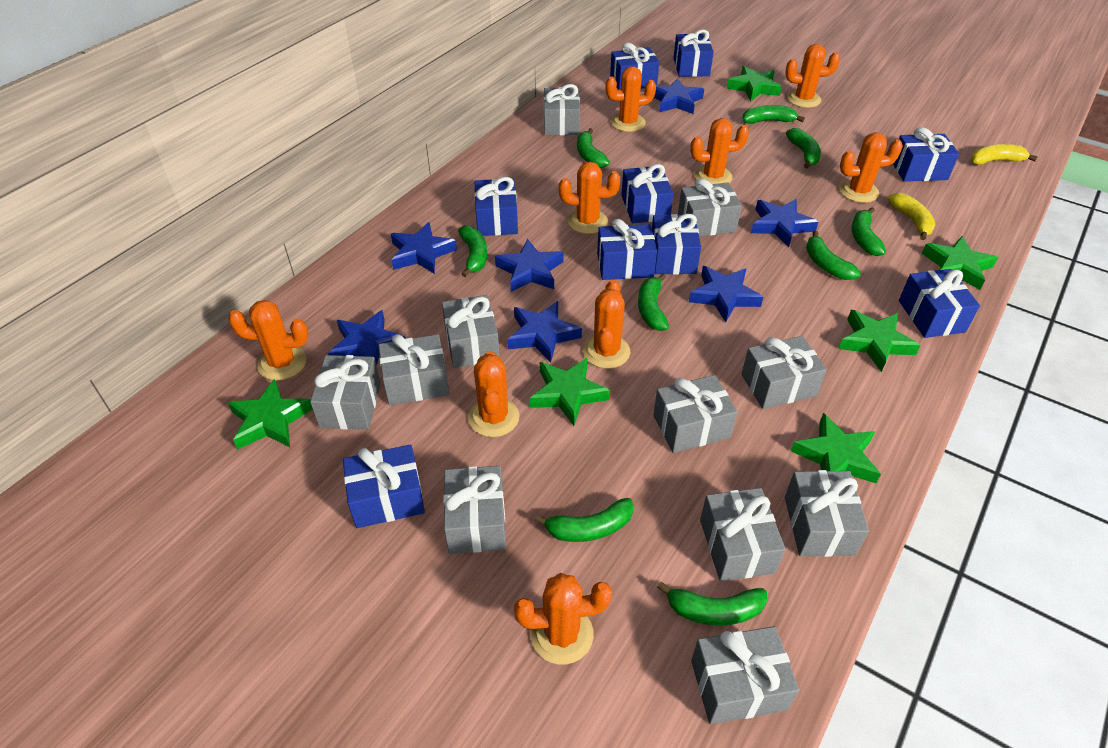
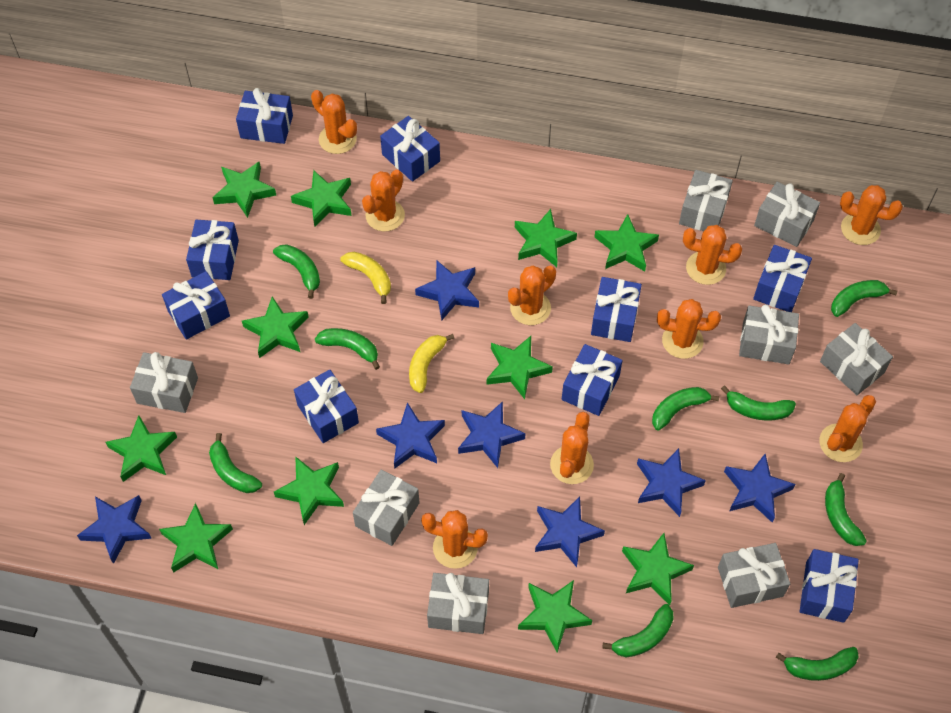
green star: [228,379,313,450] [530,357,610,426] [727,66,782,101] [791,413,881,483] [839,310,921,372] [922,236,998,290] = 6 -> [105,416,177,482] [159,503,233,572] [212,161,276,218] [242,296,309,358] [274,456,344,525] [291,170,352,227] [487,336,553,399] [515,209,577,267] [518,580,592,653] [594,214,659,272] [622,533,694,605] = 11
grey gift: [310,355,381,430] [378,334,449,405] [442,295,500,368] [443,466,506,554] [544,84,580,135] [653,375,738,453] [678,178,742,237] [691,626,799,724] [700,488,786,581] [741,336,827,409] [785,470,869,557] = 11 -> [130,352,198,413] [353,469,420,546] [427,573,489,634] [679,170,733,231] [718,543,790,608] [739,305,799,364] [754,182,820,247] [820,323,893,395] = 8

